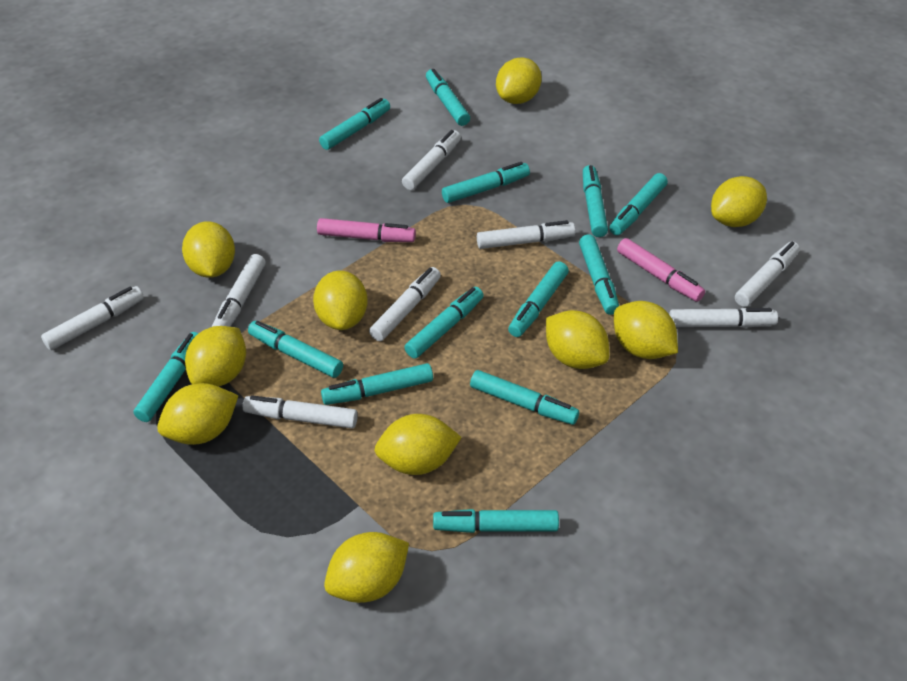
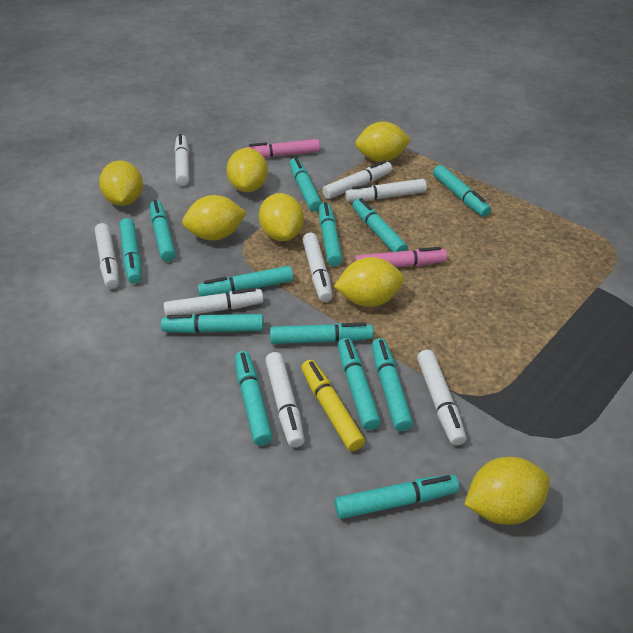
yellow lemon: [157,383,239,445] [182,221,235,278] [185,326,246,387] [313,271,368,330] [324,532,409,603] [374,414,462,475] [496,57,542,104] [546,310,610,369] [614,301,678,359] [711,176,767,227] = 10 -> [99,161,143,206] [182,195,247,241] [226,148,268,192] [259,193,304,241] [334,257,404,307] [355,122,411,162] [464,457,550,525] = 7
yellow marker: none = 0 -> [301,360,365,451] = 1

